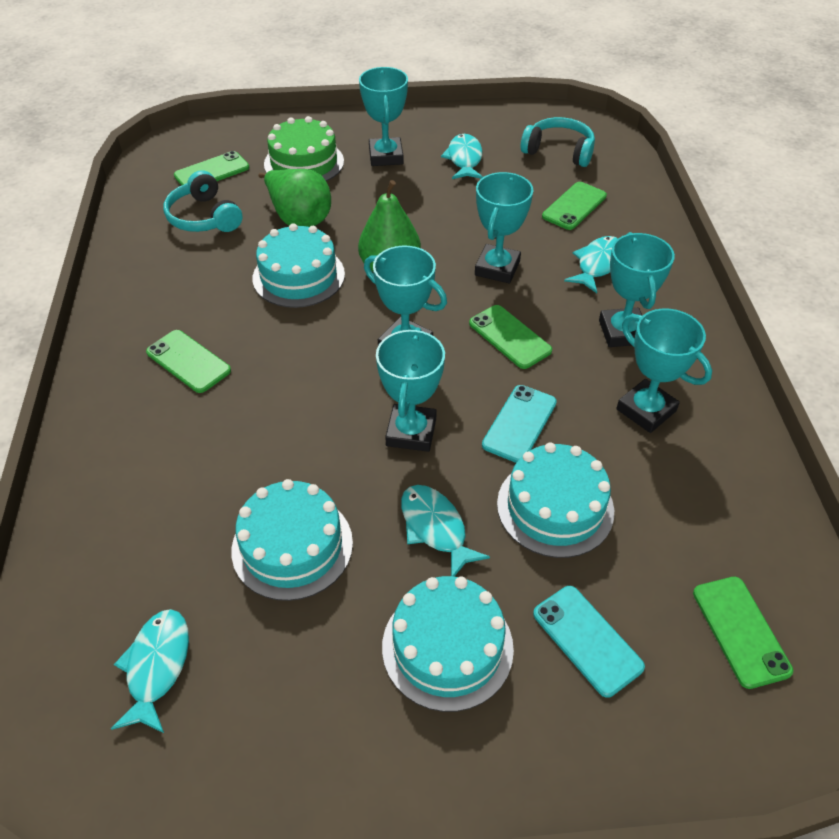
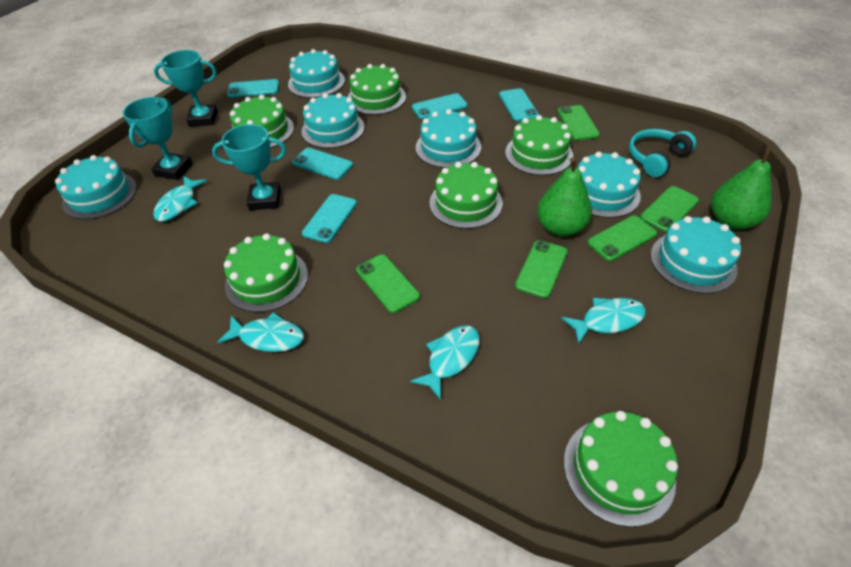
green cake: [264,116,344,181] = 1 -> [224,233,308,312] [230,95,294,148] [348,64,406,115] [430,162,503,229] [505,115,573,175] [564,411,678,527] = 6
turquoise cake: [232,479,353,601] [253,223,345,308] [382,576,514,712] [497,442,614,558] = 4 -> [55,155,137,219] [288,49,345,98] [302,93,365,148] [416,109,481,168] [577,152,641,218] [651,216,741,294] = 6
turquoise headphones: [163,170,242,232] [521,117,595,167] = 2 -> [629,129,696,177] = 1
turquoise phone: [482,385,557,463] [533,586,645,698] = 2 -> [227,79,279,98] [292,148,353,180] [302,194,357,243] [412,93,468,119] [499,88,539,121] = 5
turquoise trophy: [359,67,408,166] [364,246,447,345] [376,327,445,452] [475,172,533,284] [599,232,675,347] [616,308,712,433] = 6 -> [123,97,193,180] [154,50,218,127] [212,124,286,210] = 3

